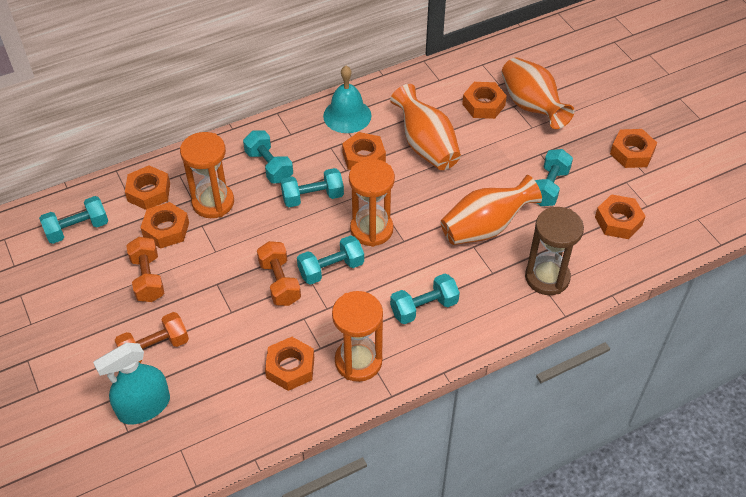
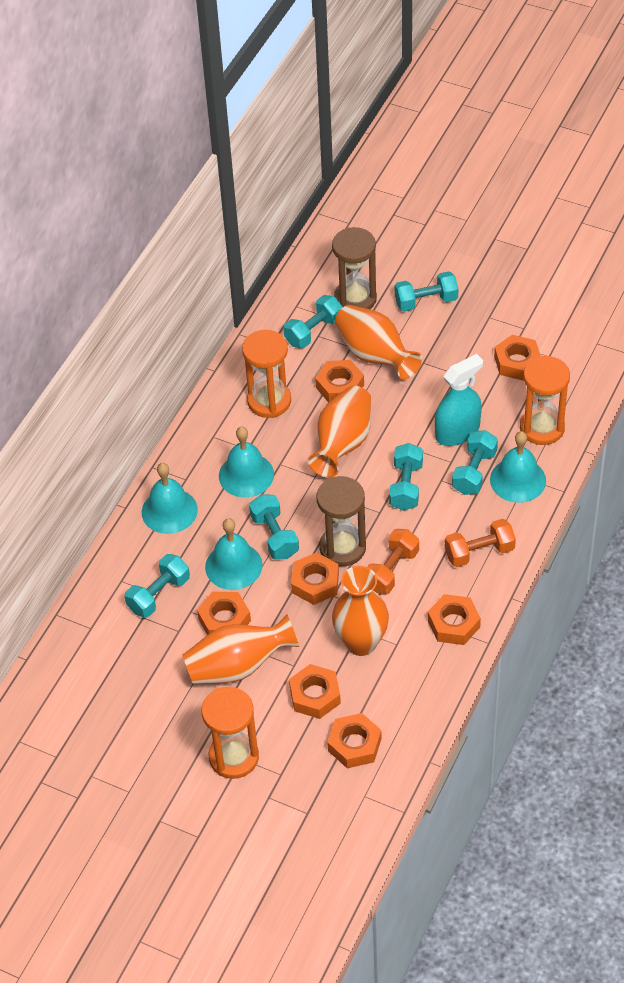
brown hourglass: [525,207,584,295] = 1 -> [317,476,366,566] [332,227,377,309] = 2
orange dumbbell: [115,312,189,363] [126,237,165,302] [257,241,301,306] = 3 -> [367,529,419,594] [445,519,516,567] = 2
orange vase: [390,84,461,170] [441,175,542,245] [502,57,574,129] = 3 -> [183,614,299,684] [308,386,372,478] [332,566,389,656] [335,305,422,380] = 4
turquoise bell: [323,66,371,133] = 1 -> [142,463,198,534] [205,518,262,590] [219,426,274,497] [490,431,546,503] = 4

